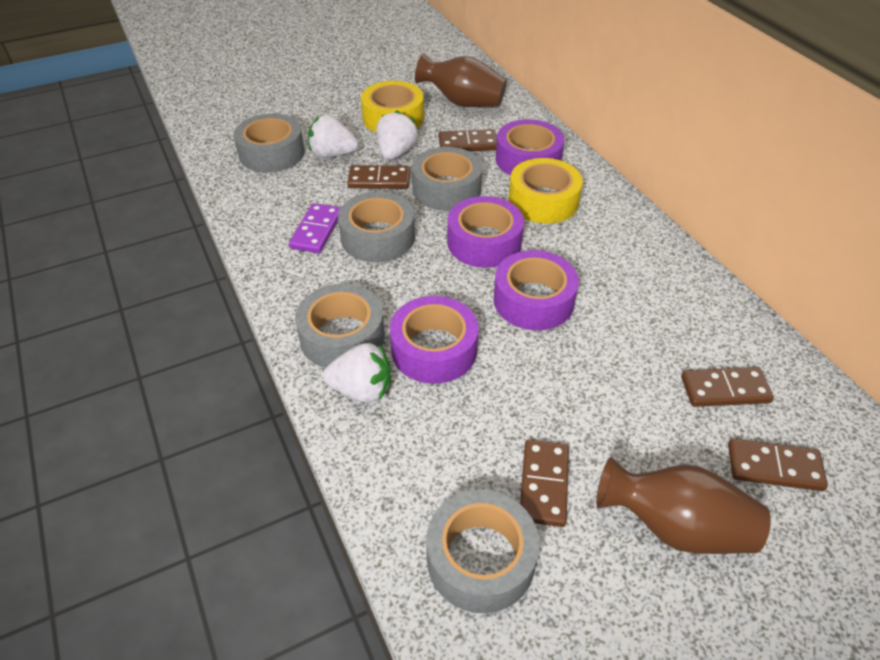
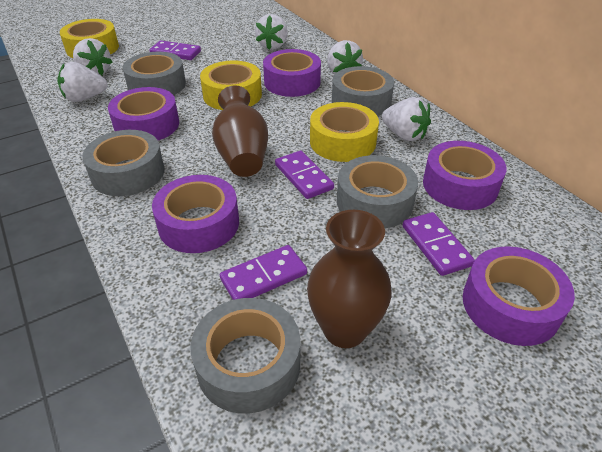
brown domino: [347,165,410,189] [439,129,497,151] [520,440,569,527] [681,367,774,407] [728,439,828,491] = 5 -> none = 0
purple domino: [289,203,341,253] = 1 -> [149,40,201,60] [220,245,307,300] [275,151,334,199] [403,212,475,276] = 4
purple tape: [390,296,479,384] [447,196,524,268] [494,250,579,330] [496,119,564,175] = 4 -> [108,87,179,140] [152,175,239,253] [263,49,321,97] [423,141,507,210] [463,246,575,346] = 5
white strawberry: [308,114,358,158] [323,343,391,403] [376,110,418,160] = 3 -> [58,62,108,102] [73,38,112,75] [255,14,288,50] [327,40,363,75] [382,97,431,141] = 5
yellow tape: [361,81,424,132] [509,158,583,224] = 2 -> [60,19,119,58] [200,61,262,110] [310,102,379,162] = 3

